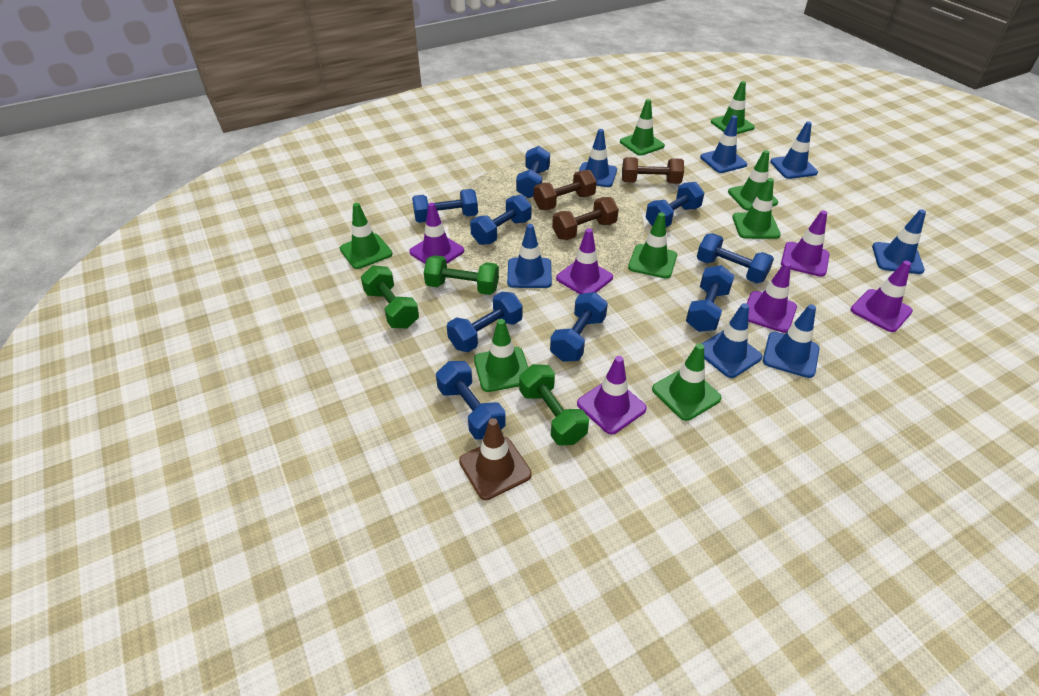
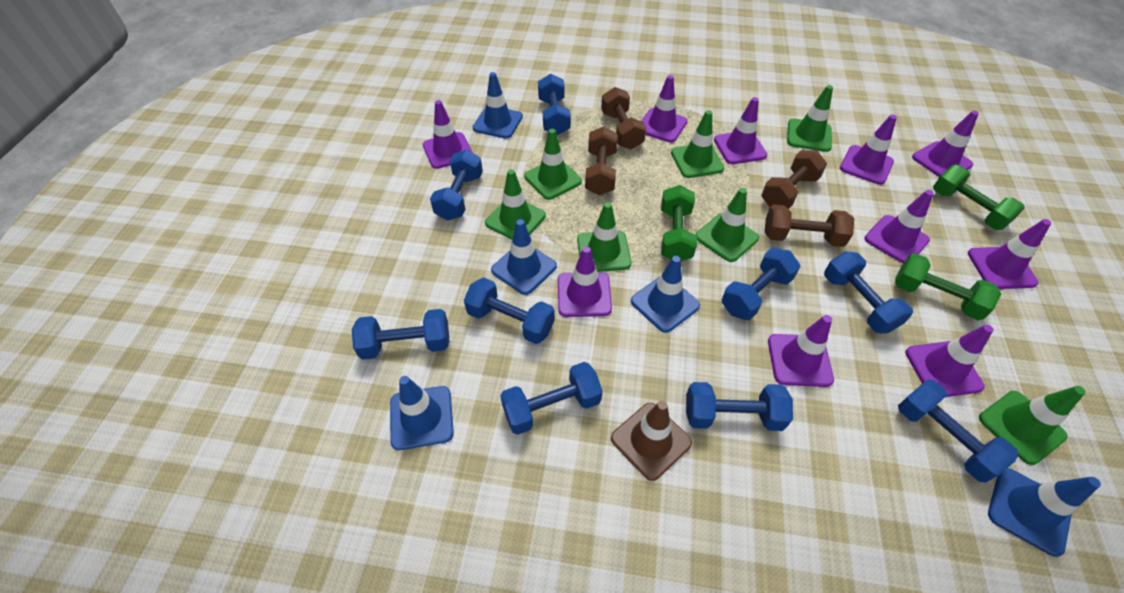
blue traffic cone: [507,224,552,288] [579,129,617,187] [700,115,747,173] [701,303,762,378] [763,304,820,378] [770,121,818,179] [872,209,926,274] = 7 -> [390,376,454,450] [473,72,523,139] [491,219,557,295] [631,256,700,333] [988,468,1101,557] = 5
brown dumbbell: [534,170,597,210] [552,197,619,240] [622,157,684,184] = 3 -> [585,127,618,195] [601,87,646,149] [761,150,827,209] [765,205,854,247] = 4
green traffic cone: [340,203,393,269] [474,319,528,392] [620,99,665,156] [628,212,677,279] [652,343,722,421] [711,81,755,134] [728,150,778,211] [732,178,781,239] = 8 -> [485,169,546,240] [524,129,582,200] [577,202,631,272] [671,110,724,178] [696,188,759,262] [787,85,833,152] [979,386,1086,465] = 7
purple traffic cone: [409,203,464,264] [556,228,613,294] [577,356,647,434] [746,262,797,333] [781,210,829,277] [851,261,913,332] = 6 -> [423,100,473,169] [558,246,612,317] [641,75,688,143] [714,97,767,164] [768,315,834,387] [840,115,897,185] [865,190,934,263] [905,325,993,397] [912,111,979,177] [968,219,1051,289] = 10

